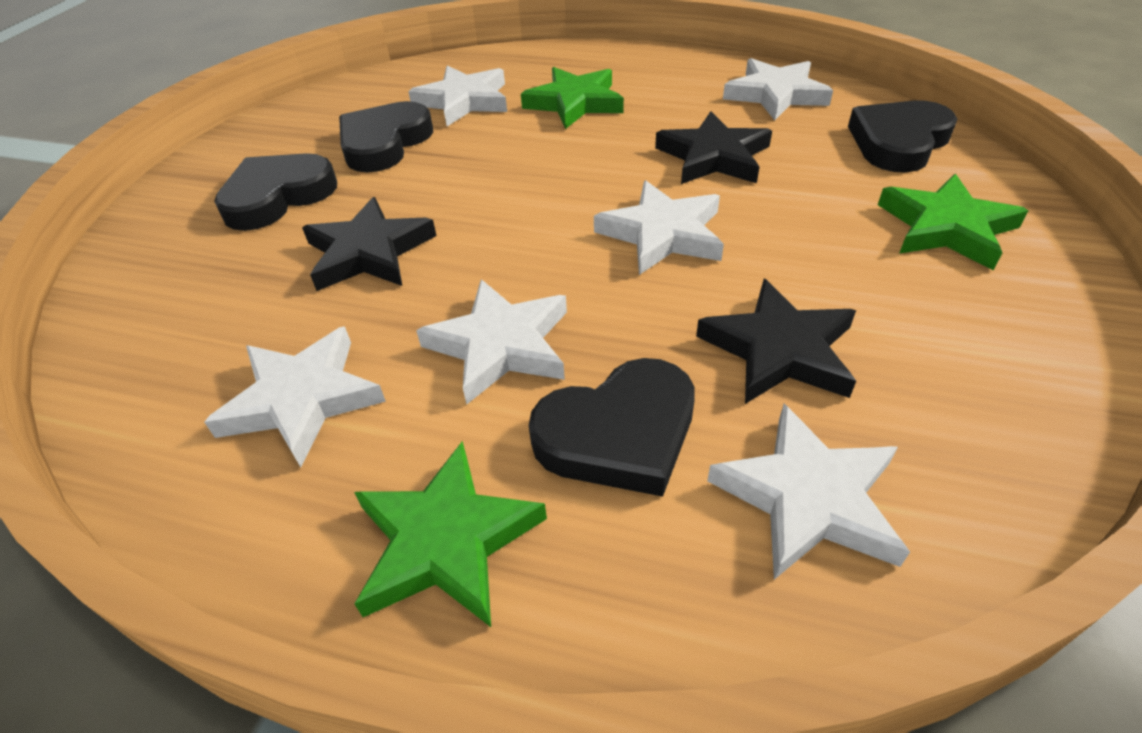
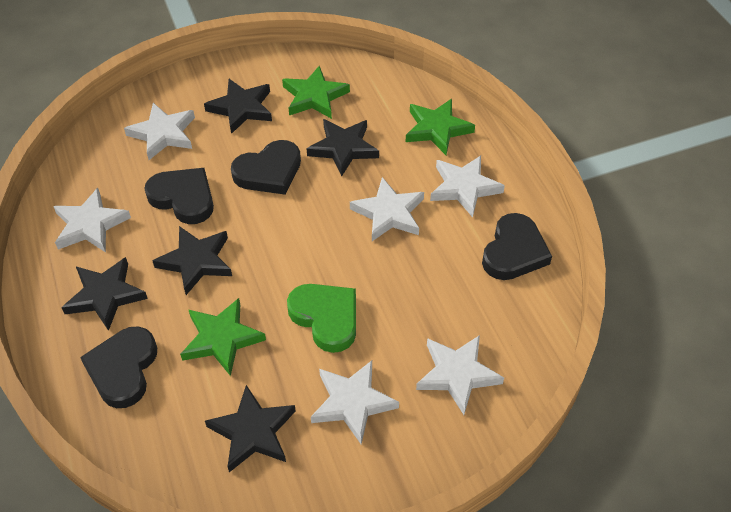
black star: [302,197,437,291] [655,112,772,184] [696,279,856,404] = 3 -> [61,257,148,331] [153,226,232,295] [204,79,272,134] [205,385,296,472] [307,119,379,176] = 5
green heart: none = 0 -> [287,284,356,353] = 1

